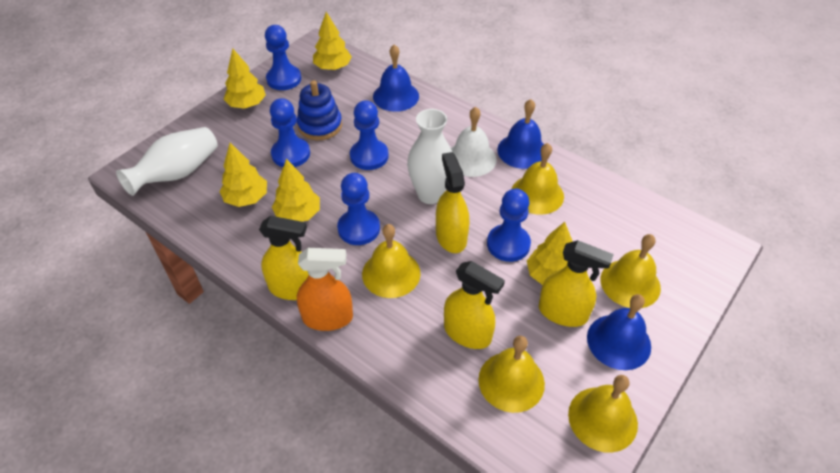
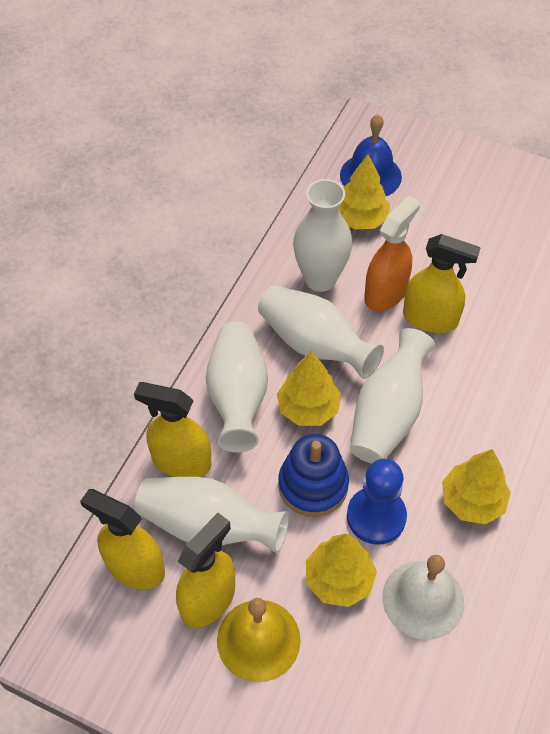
blue bell: [373,45,419,112] [497,99,544,169] [587,294,651,370] = 3 -> [340,114,402,196] = 1
blue pawn: [265,25,301,90] [270,98,310,167] [337,173,380,245] [350,100,389,170] [487,189,531,262] = 5 -> [347,459,407,545] = 1
white vase: [116,127,218,196] [407,109,452,204] = 2 -> [135,477,289,553] [206,321,268,453] [258,286,384,379] [293,179,352,292] [350,328,435,464] = 5
yellow bell: [362,224,421,298] [478,336,545,413] [512,143,564,215] [568,375,638,453] [601,234,661,308] = 5 -> [217,598,301,682] = 1
yellow tree: [219,143,267,207] [224,48,266,109] [272,159,320,222] [313,12,352,70] [527,222,573,285] = 5 -> [277,351,341,426] [306,534,377,607] [338,154,390,229] [442,449,511,524] = 4

